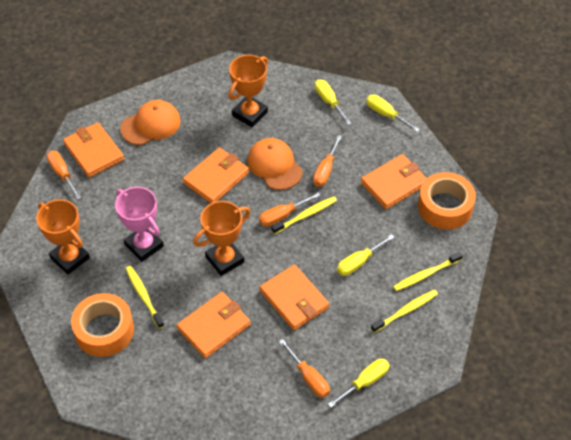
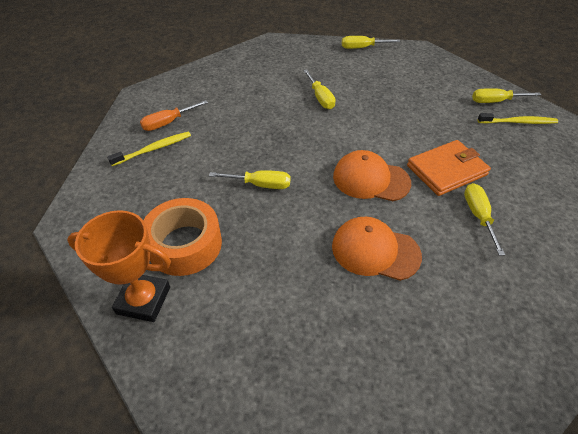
orange screwdriver: [46,151,81,199] [259,193,321,227] [279,339,330,398] [313,135,342,187] = 4 -> [140,100,208,131] = 1
orange tape: [71,293,134,357] [418,172,476,229] = 2 -> [143,198,222,276] = 1
orange trophy: [36,199,90,275] [193,201,250,276] [229,55,268,127] = 3 -> [67,210,171,322] = 1
orange wallet: [63,122,124,178] [177,292,251,358] [183,147,249,203] [259,264,329,330] [361,154,427,209] = 5 -> [407,140,491,196] = 1
pink trophy: [115,187,164,262] = 1 -> none = 0
yellow screwdriver: [315,79,352,125] [328,359,389,408] [337,234,394,276] [366,95,420,132] = 4 -> [209,170,291,189] [303,69,336,109] [342,36,400,49] [464,183,505,256] [472,88,541,103] = 5
yellow toothbrush: [126,266,164,329] [271,196,337,234] [371,290,438,333] [393,252,463,291] = 4 -> [107,131,191,166] [478,113,558,124] = 2

